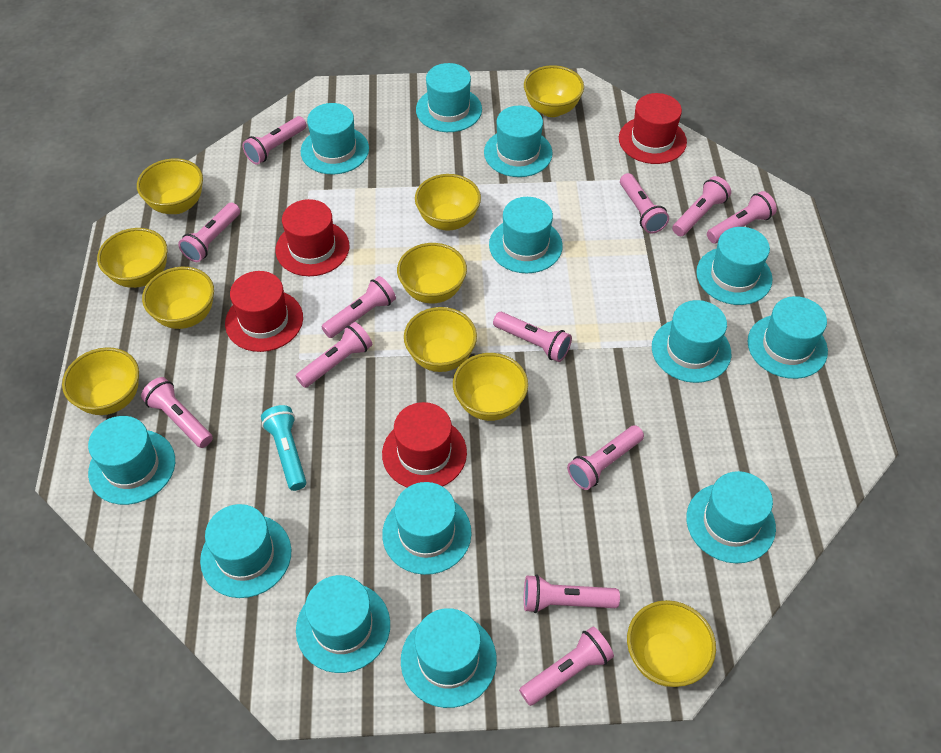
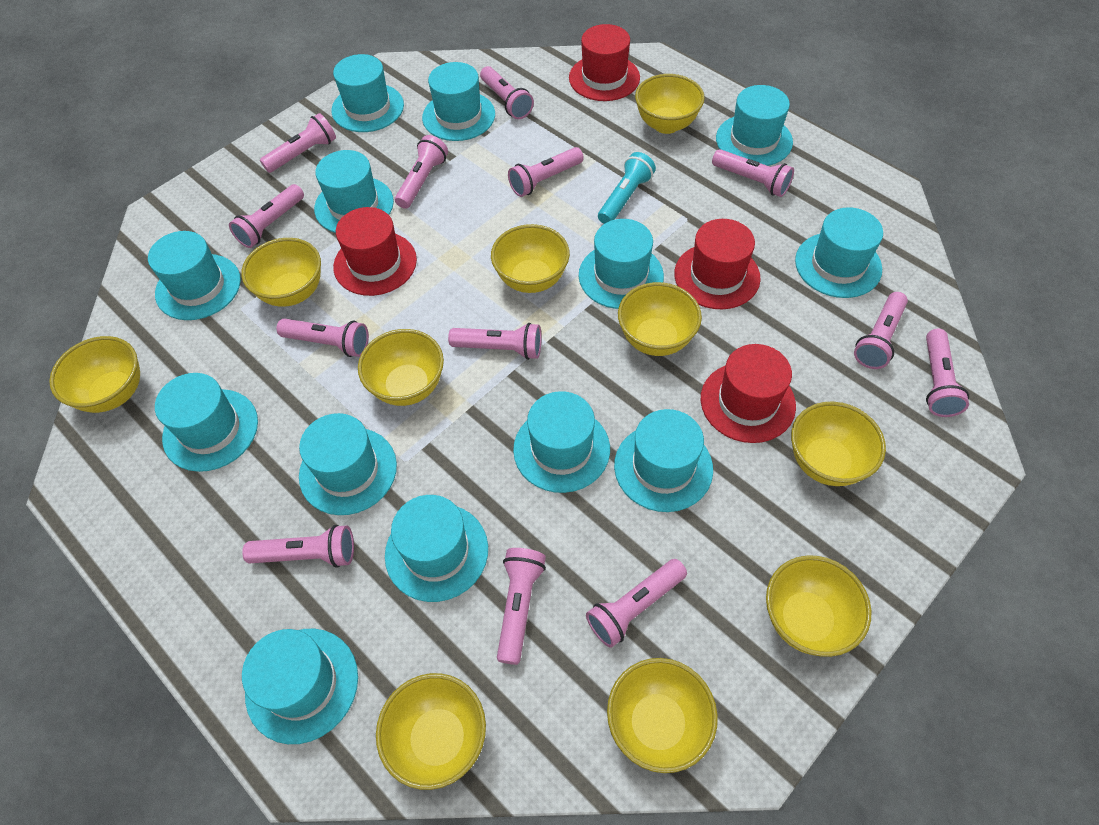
pink flashlight: [141,377,213,448] [178,203,240,262] [243,116,307,165] [296,322,373,388] [321,276,396,338] [493,312,572,362] [519,627,614,706] [524,575,620,613] [567,425,644,490] [620,173,669,233] [672,176,731,236] [707,191,777,243] = 12 -> [229,184,304,248] [242,525,354,568] [260,113,336,173] [276,318,369,357] [395,135,448,209] [448,323,542,360] [480,66,534,119] [497,548,546,665] [508,147,584,197] [586,559,687,648] [712,149,794,197] [854,292,908,369] [926,329,969,417] = 13

